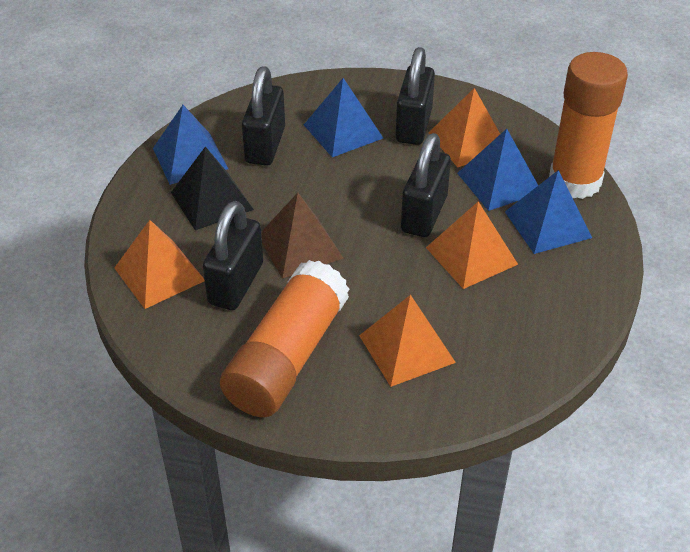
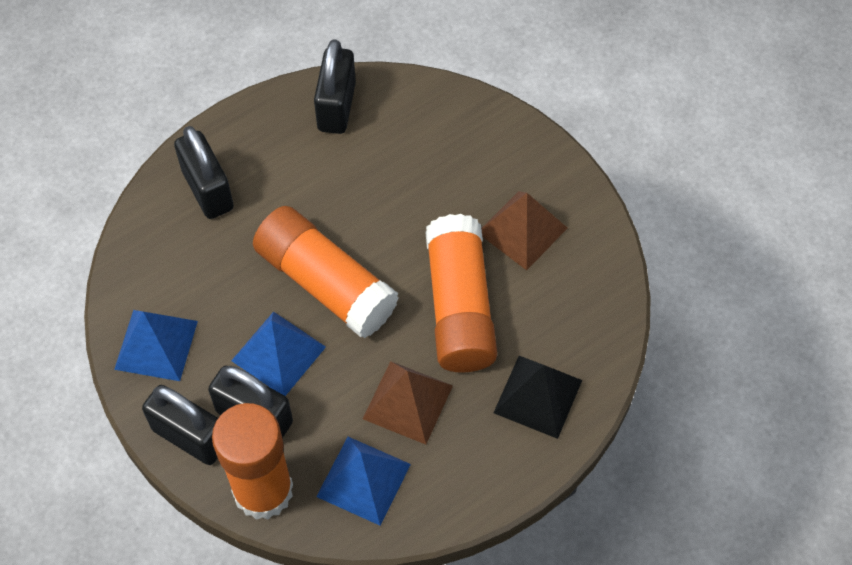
blue pyramid: [153,105,228,185] [304,78,383,157] [457,129,538,211] [505,170,592,254] = 4 -> [114,310,198,381] [231,312,326,396] [316,437,411,525] = 3
brown pyramid: [261,193,344,279] = 1 -> [363,361,453,445] [481,191,568,270] = 2
orange glue stick: [220,260,349,417] [549,52,628,199] = 2 -> [212,403,293,520] [253,206,399,338] [425,214,497,373] = 3
orange pyramid: [114,220,205,309] [359,295,456,387] [426,201,518,289] [429,88,500,168] = 4 -> none = 0

